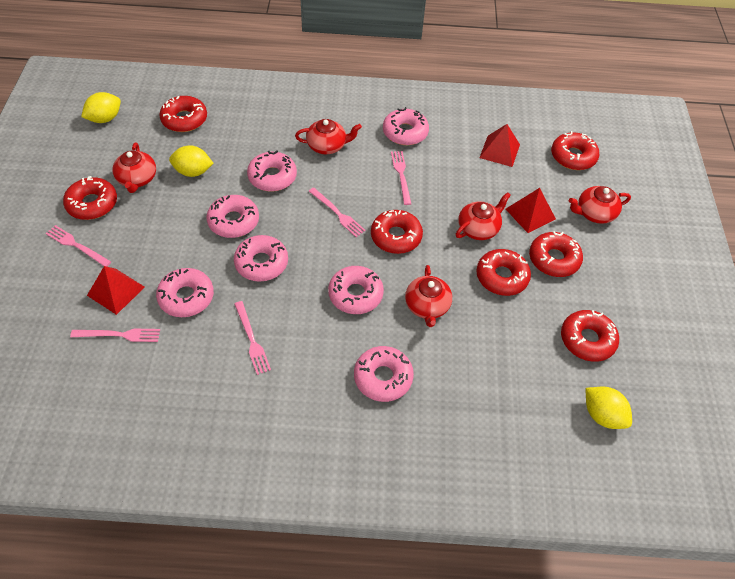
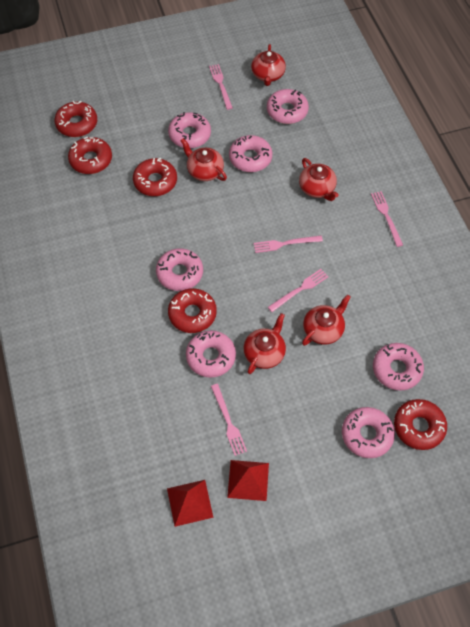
red donut: [63,176,117,220] [159,96,207,132] [371,210,423,254] [476,249,531,296] [529,231,583,277] [551,131,599,170] [561,310,619,362] = 7 -> [54,101,97,137] [68,137,112,174] [133,158,177,196] [168,288,217,333] [394,399,447,450] = 5
red pyramid: [87,266,145,315] [479,124,520,167] [506,188,556,233] = 3 -> [167,480,214,527] [227,460,269,501] = 2
yellow lemon: [81,92,121,123] [169,145,214,177] [586,387,632,429] = 3 -> none = 0

